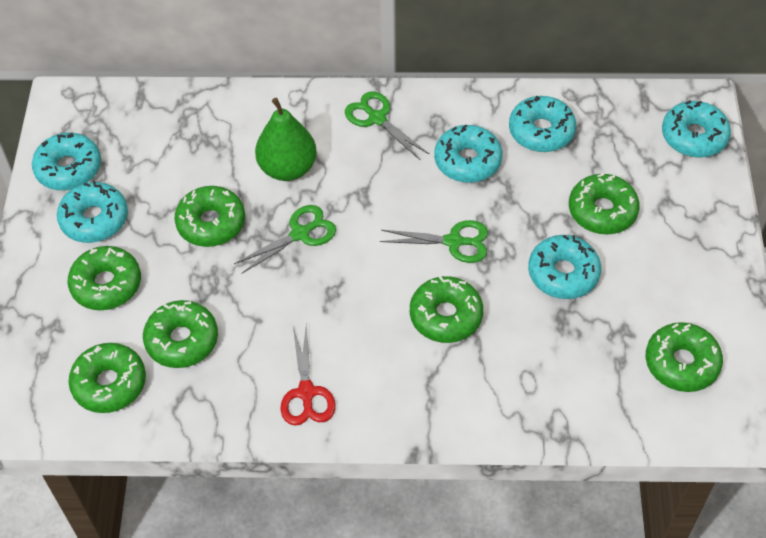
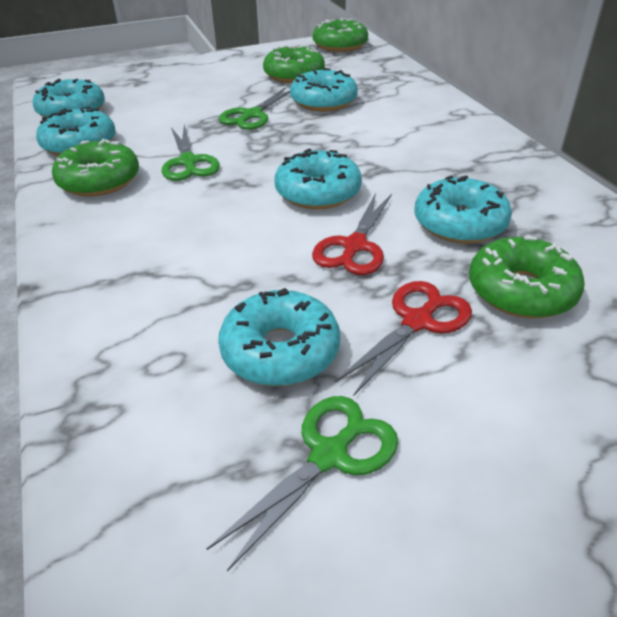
green donut: [68,246,141,310] [68,343,146,413] [143,300,218,368] [174,186,245,247] [410,276,483,343] [569,173,640,234] [646,322,723,392] = 7 -> [52,139,139,197] [263,44,325,83] [313,18,368,52] [469,235,585,319] = 4
green pear: [255,98,317,181] = 1 -> none = 0
red scissors: [280,325,336,426] = 1 -> [312,193,392,275] [335,281,472,395] = 2

